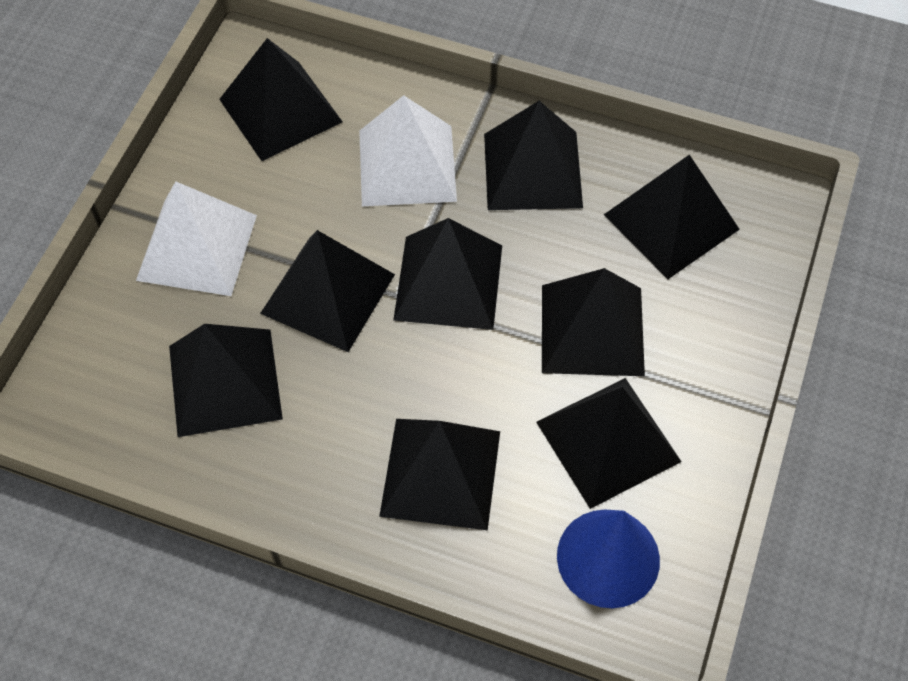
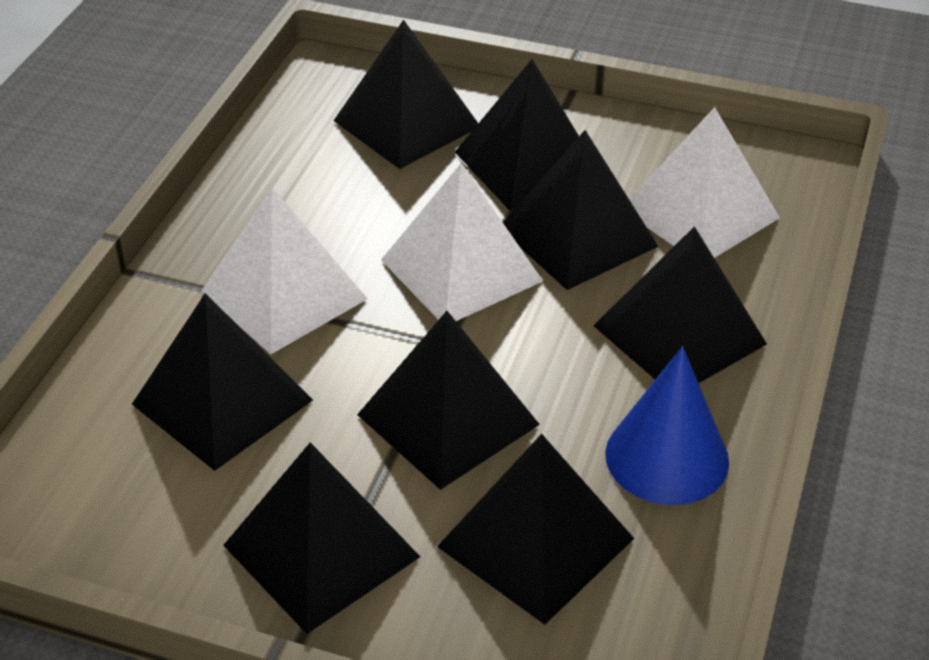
black pyramid: [169,324,283,437] [219,38,343,161] [260,230,395,352] [379,419,500,530] [393,218,502,330] [484,101,583,210] [536,378,682,509] [542,268,645,376] [604,154,740,279] = 9 -> [132,293,313,471] [223,442,420,634] [334,19,478,169] [357,311,540,490] [437,434,634,625] [455,59,579,211] [503,130,659,290] [593,226,767,383] = 8
white pyramid: [136,181,257,296] [359,95,457,206] = 2 -> [201,188,368,354] [381,163,543,321] [629,107,780,258] = 3

